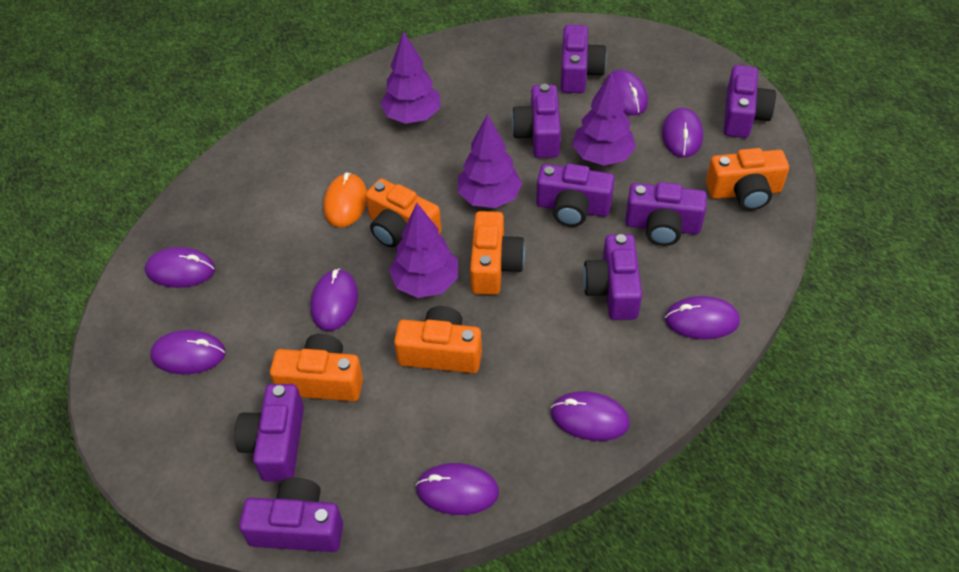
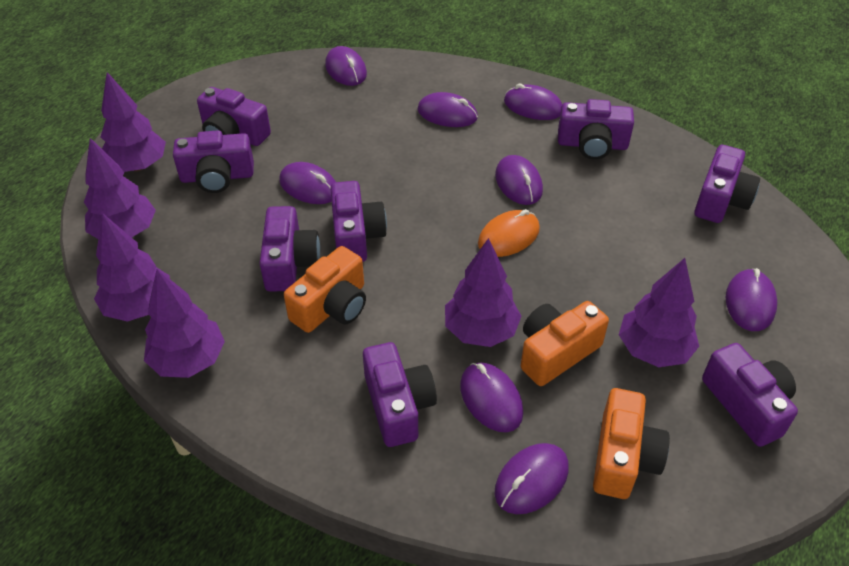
orange camera: [270,334,363,402] [365,179,441,248] [394,306,482,373] [470,211,525,295] [706,148,789,210] = 5 -> [284,246,366,333] [521,301,609,386] [593,388,670,499] = 3
purple tree: [380,31,440,124] [389,203,458,298] [458,114,522,208] [572,72,636,166] = 4 -> [84,138,156,239] [94,214,170,322] [101,72,166,172] [144,269,225,378] [445,238,521,347] [619,258,699,367] = 6

